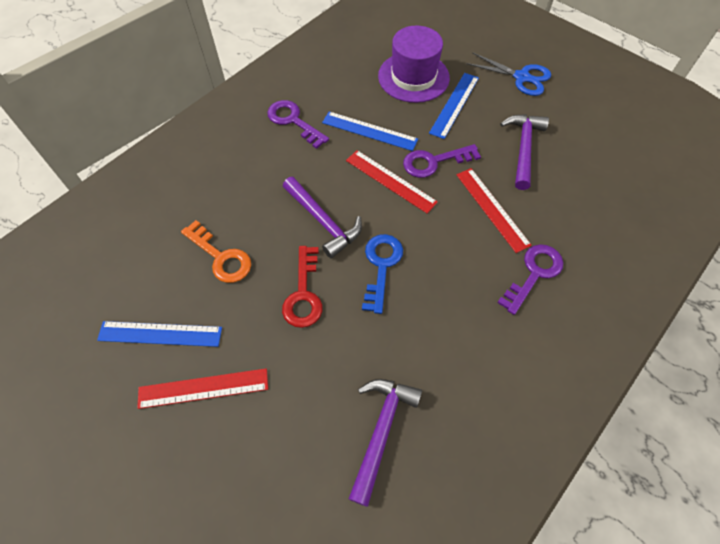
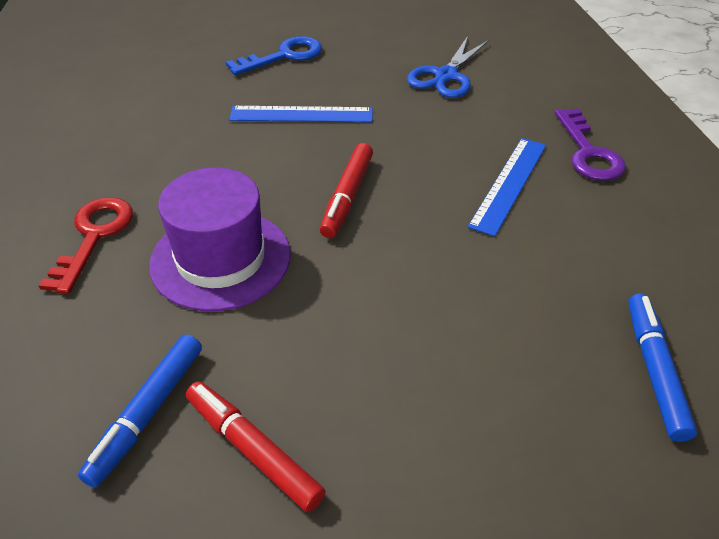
blue marker: none = 0 -> [78,334,202,488] [628,293,697,442] = 2
blue ruler: [97,321,222,347] [322,111,418,151] [429,73,479,139] = 3 -> [229,106,373,123] [468,138,546,237] = 2
orange key: [181,220,251,283] = 1 -> none = 0
purple hammer: [283,177,362,258] [349,379,422,507] [500,114,549,190] = 3 -> none = 0
purple key: [267,100,329,149] [403,144,481,178] [497,244,563,315] = 3 -> [555,109,626,181] = 1
red marker: none = 0 -> [186,381,326,512] [320,143,373,238] = 2
red ruler: [137,368,268,409] [346,150,438,213] [456,168,532,253] = 3 -> none = 0

